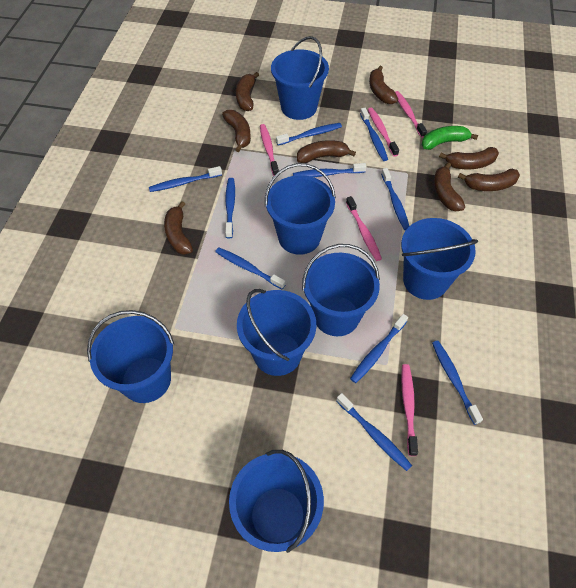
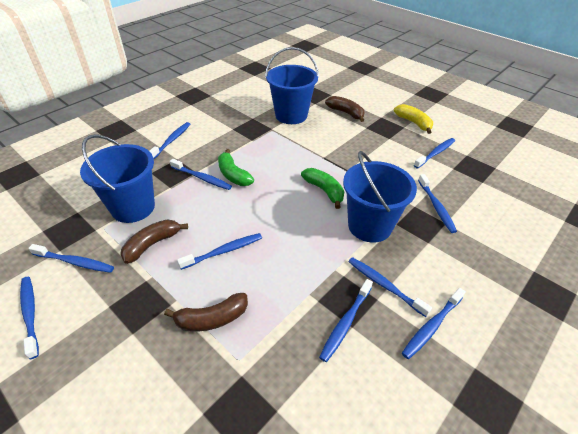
blue bucket: [87,310,174,403] [229,450,324,553] [237,289,316,376] [265,163,336,255] [271,36,329,120] [302,244,380,336] [401,218,478,300] = 7 -> [80,134,155,223] [265,47,319,124] [343,151,417,243] = 3
brown banana: [164,201,193,255] [222,110,251,152] [236,72,259,111] [297,140,356,163] [369,66,398,104] [434,162,465,211] [439,147,499,169] [458,169,520,191] = 8 -> [120,220,188,264] [164,293,248,331] [325,96,365,122] = 3
green banana: [421,126,478,150] = 1 -> [218,149,254,186] [301,168,344,209] = 2
pink toothbrush: [260,124,279,176] [346,196,382,261] [368,108,399,157] [395,91,427,138] [401,364,418,456] = 5 -> none = 0
yellow banana: none = 0 -> [394,104,433,134] = 1

